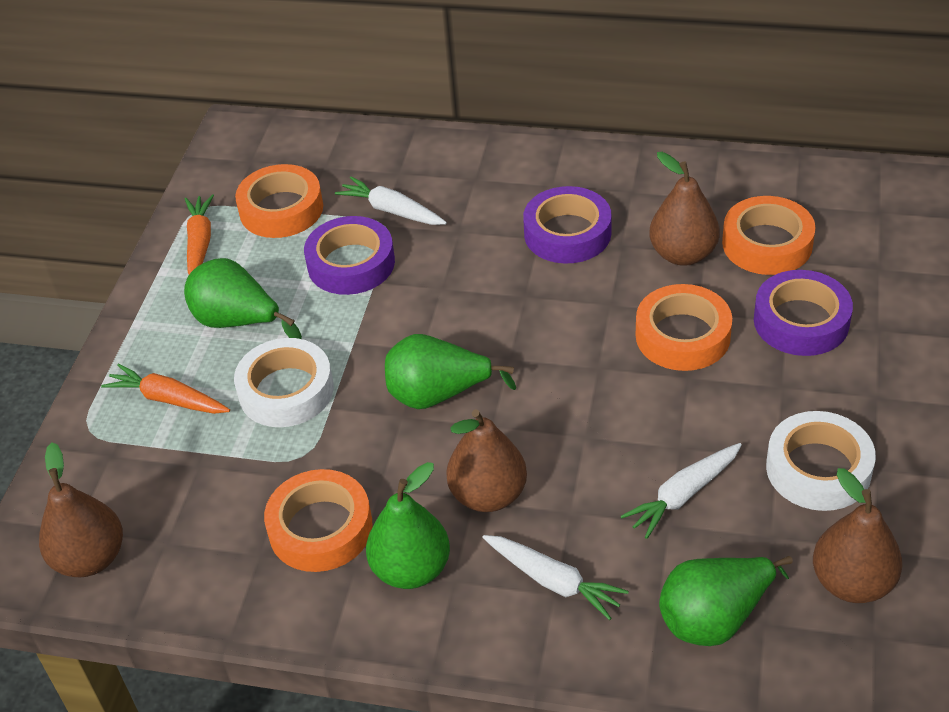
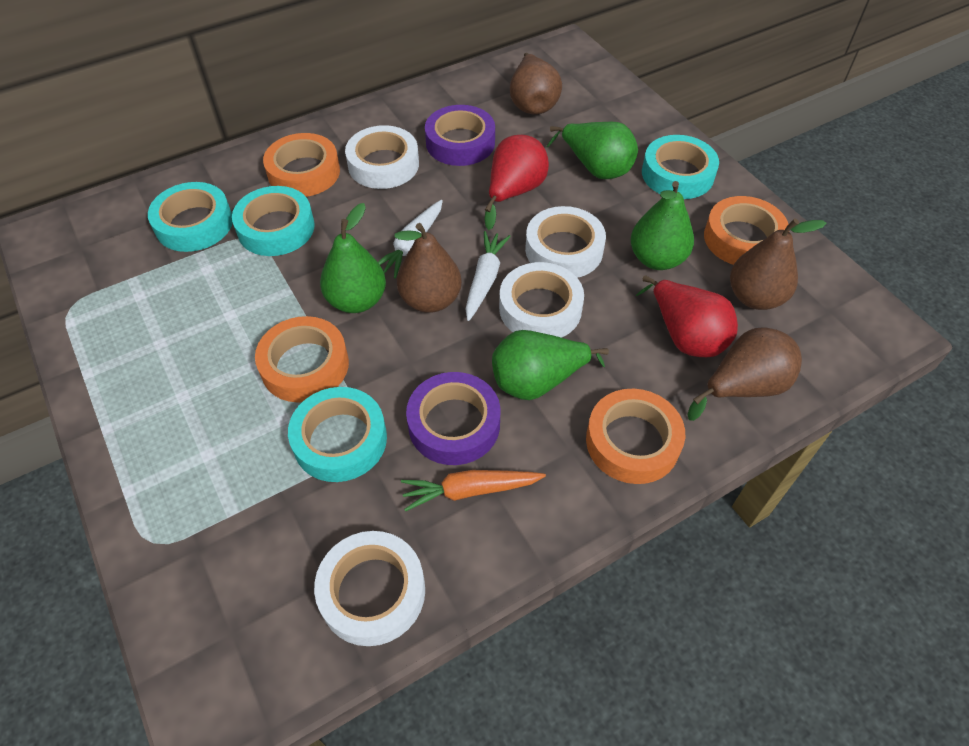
orange carrot: [101,363,230,414] [185,194,214,274] = 2 -> [401,470,546,512] = 1
purple tape: [304,216,395,295] [523,186,612,264] [754,270,853,356] = 3 -> [406,372,501,465] [425,105,495,166] = 2
red pear: none = 0 -> [484,135,549,230] [636,275,738,357] = 2
turquoise tape: none = 0 -> [148,182,232,252] [232,186,315,256] [288,387,387,482] [642,135,719,199] = 4
white carrot: [335,177,447,225] [482,535,629,620] [621,443,742,539] = 3 -> [378,200,443,278] [466,231,511,321] = 2
white tape: [234,338,334,427] [766,411,876,511] = 2 -> [314,531,425,646] [345,125,419,189] [499,262,584,338] [525,206,606,278] = 4

